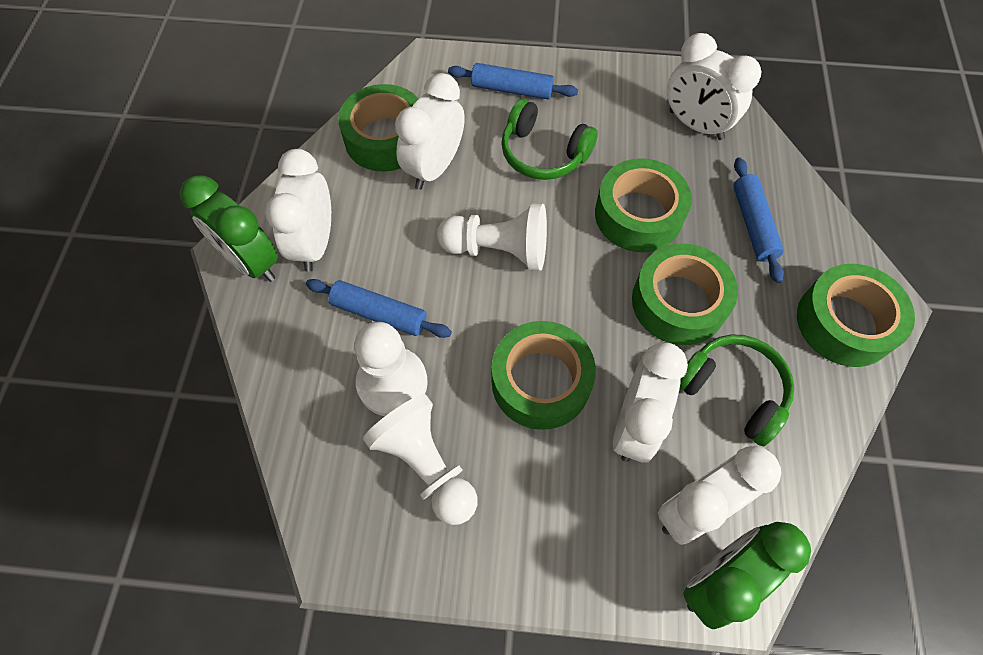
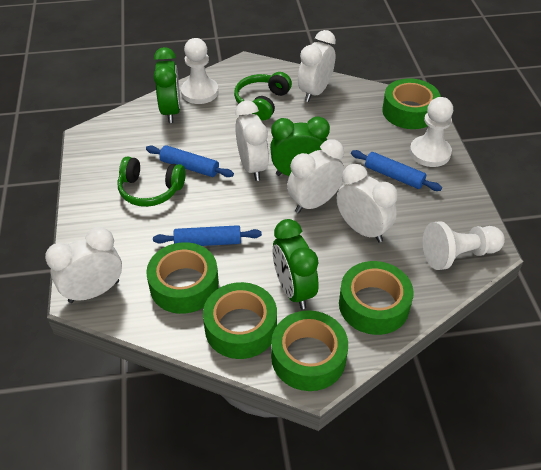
green clock: [180,175,278,282] [683,522,811,629] = 2 -> [153,47,180,123] [270,116,330,176] [272,219,318,309] = 3

